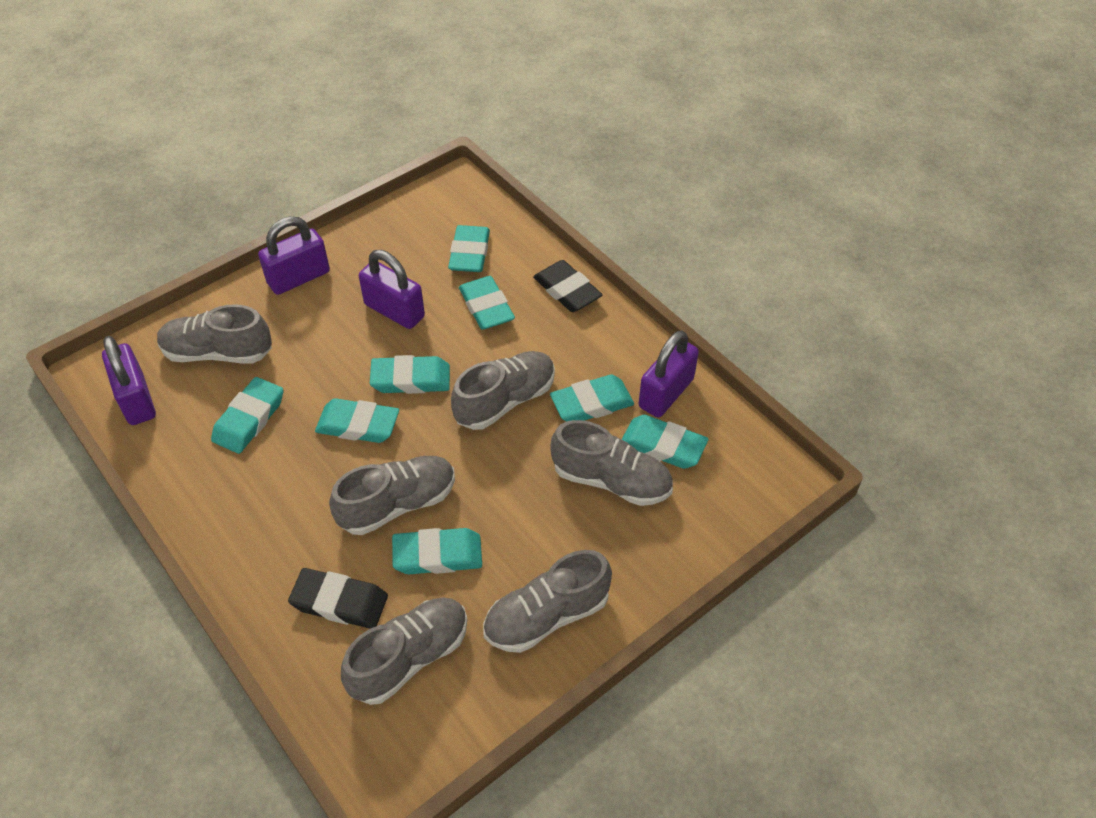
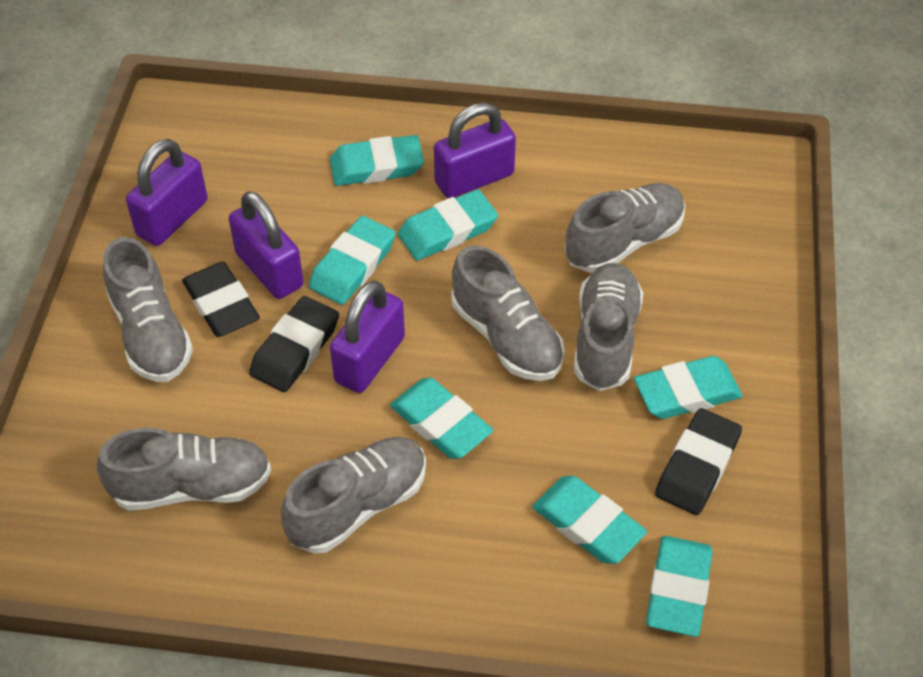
black eraser: [288,568,388,629] [533,260,603,312] = 2 -> [182,261,260,337] [249,296,339,392] [655,408,742,515] = 3
turquoise eraser: [211,377,283,454] [315,398,399,443] [370,355,450,394] [392,528,482,574] [448,225,490,272] [459,276,515,330] [550,375,634,421] [622,415,708,469] = 8 -> [309,216,395,305] [330,135,424,186] [390,377,493,459] [398,189,498,260] [532,476,647,564] [634,356,742,419] [646,536,713,637] = 7

